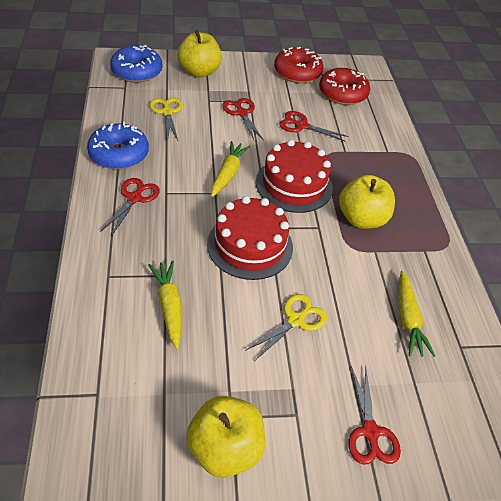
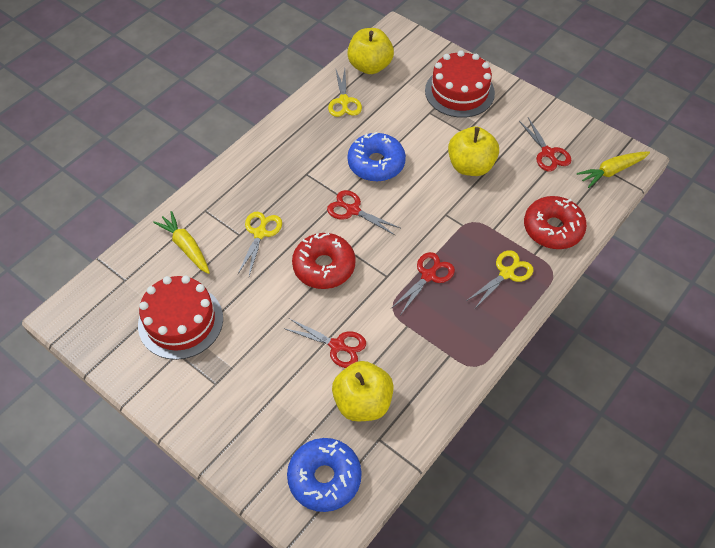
yellow carrot: [148,261,182,349] [211,141,251,197] [399,271,435,357] = 3 -> [153,211,210,274] [577,152,650,188] = 2
yellow scissors: [149,97,183,140] [245,294,327,360] = 2 -> [238,212,282,276] [328,68,362,117] [466,250,533,308] = 3

